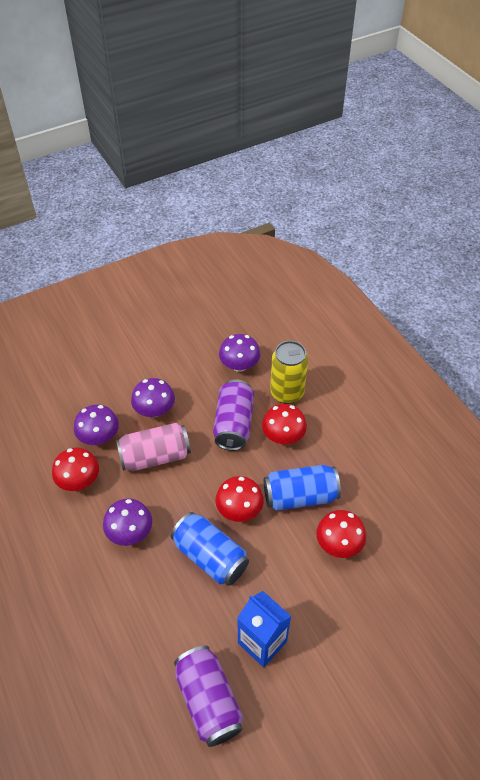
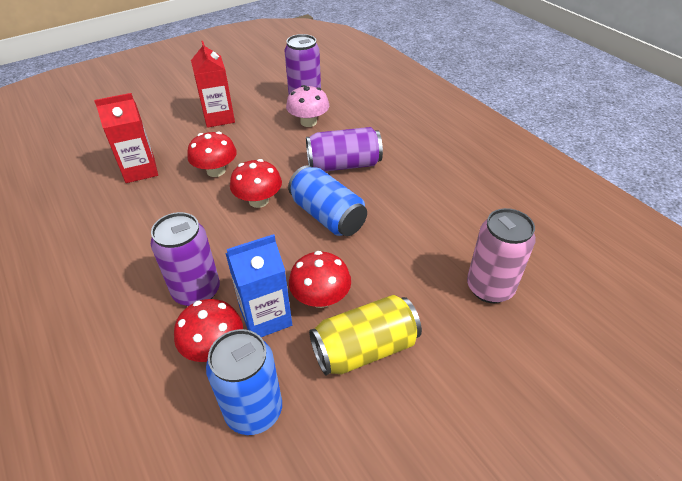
pink mushroom: none = 0 -> [286,85,329,127] = 1
purple can: [174,645,243,747] [213,379,254,451] = 2 -> [151,212,220,306] [285,34,321,94] [306,127,383,172] = 3
purple mushroom: [74,405,119,445] [103,498,152,546] [131,378,175,417] [219,334,260,372] = 4 -> none = 0
red carton: none = 0 -> [94,93,158,183] [191,41,235,128] = 2

